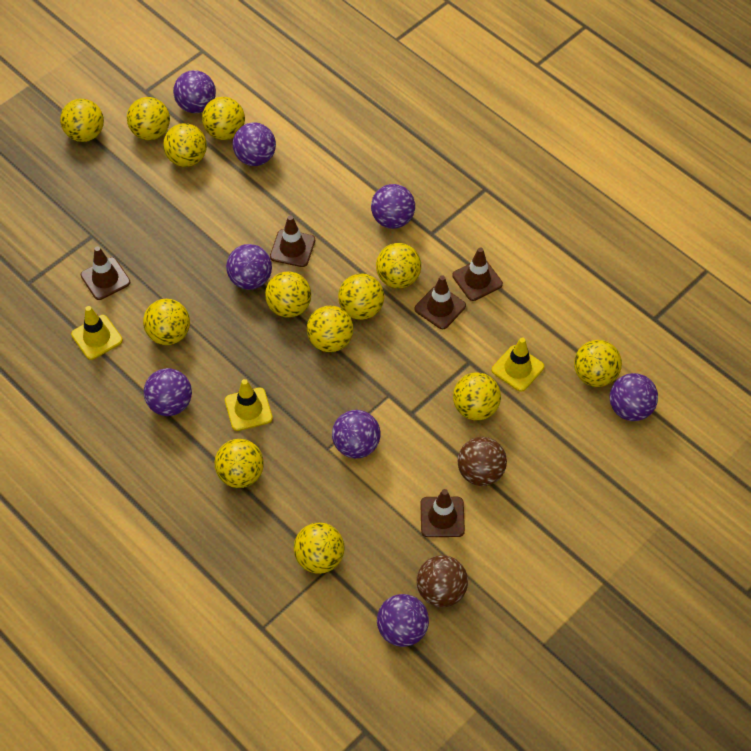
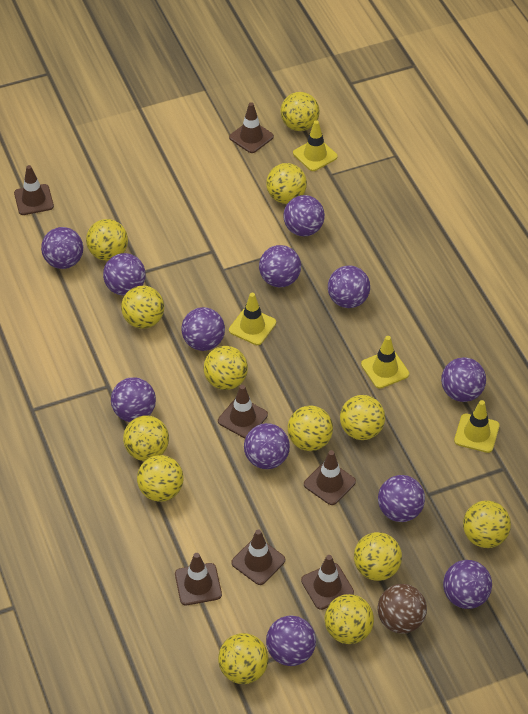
brown ball: [417,555,468,607] [458,437,507,486] = 2 -> [378,584,427,634] = 1
brown traffic cone: [81,246,130,300] [270,215,315,267] [415,275,466,329] [420,489,465,537] [452,247,503,301] = 5 -> [14,165,54,215] [175,553,222,605] [218,385,268,438] [229,102,274,153] [231,529,285,585] [301,555,354,610] [304,450,356,505] = 7
purple ball: [144,368,192,416] [173,70,216,113] [226,244,272,290] [233,122,276,166] [332,410,380,458] [371,184,415,229] [377,594,429,647] [610,373,658,421] = 8 -> [41,227,83,269] [103,253,146,296] [111,377,156,422] [181,307,225,351] [244,423,290,469] [259,245,301,287] [266,616,316,666] [283,195,325,236] [328,266,370,308] [378,475,425,522] [441,357,486,402] [443,560,492,609] = 12
yellow traffic cone: [71,306,123,360] [225,379,273,431] [492,338,544,392] = 3 -> [229,293,276,345] [293,120,338,171] [361,336,409,389] [454,400,500,453] = 4

